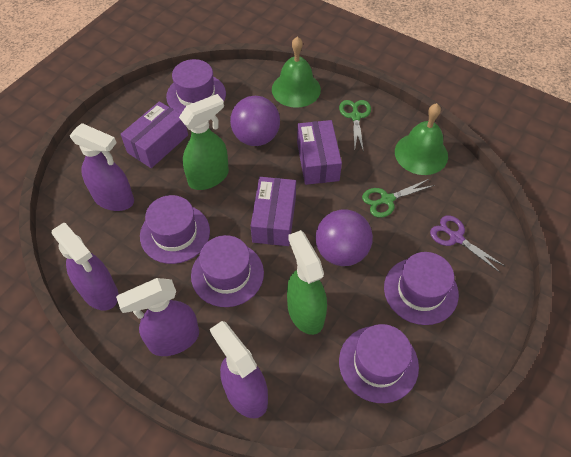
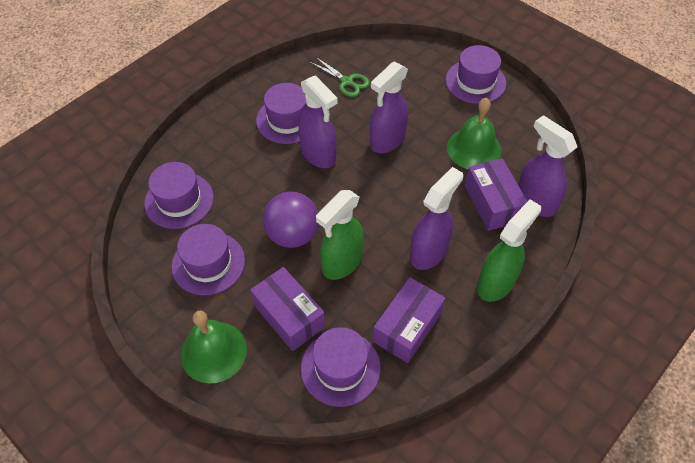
green scissors: [339,100,371,152] [362,179,434,218] = 2 -> [310,57,370,97] = 1
purple ball: [230,96,280,146] [315,209,373,266] = 2 -> [263,192,319,248] = 1
purple scissors: [430,215,506,273] = 1 -> none = 0

